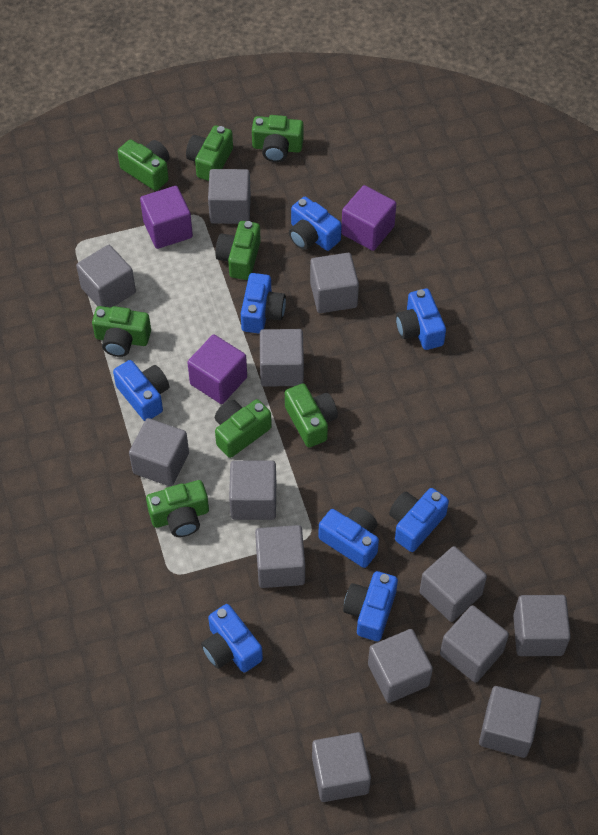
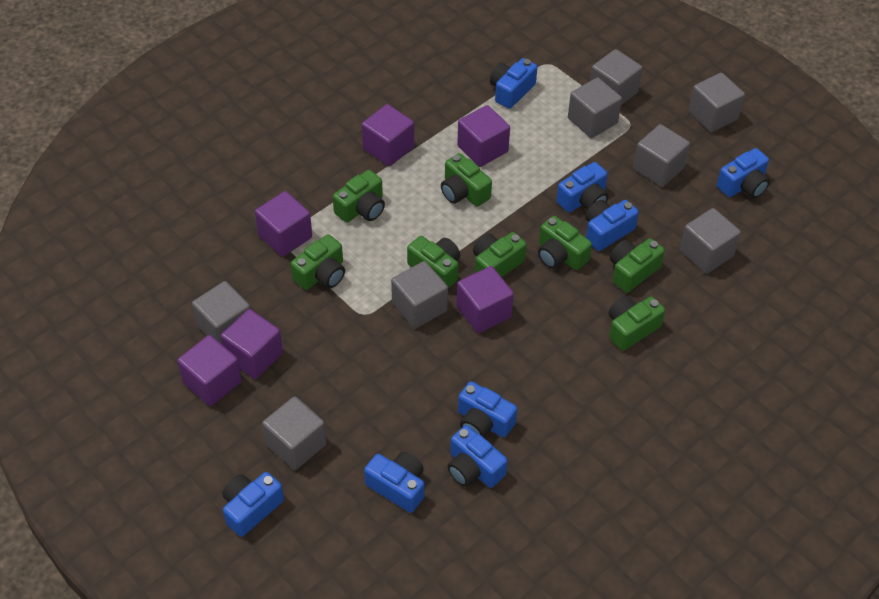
grey cube: [76,245,136,308] [129,418,189,487] [208,169,251,224] [229,460,276,520] [255,525,305,588] [260,329,304,387] [310,253,359,313] [312,732,371,802] [368,629,433,703] [419,546,487,622] [440,605,509,683] [479,686,541,758] [513,595,571,656] = 13 -> [192,281,250,344] [262,396,326,470] [391,261,448,329] [568,77,622,138] [590,49,642,105] [633,124,690,187] [680,208,741,274] [689,73,745,133] = 8
purple cube: [140,186,193,249] [187,335,247,404] [341,185,396,251] = 3 -> [177,335,242,406] [221,309,283,379] [255,191,312,257] [362,104,414,166] [456,266,514,333] [457,105,510,167] = 6

